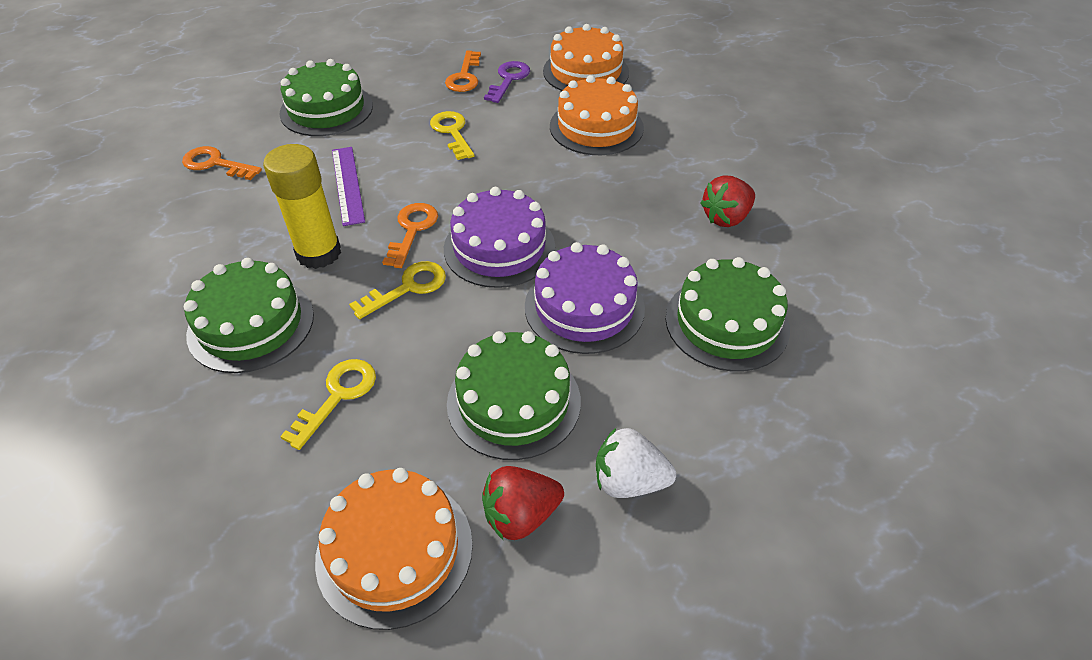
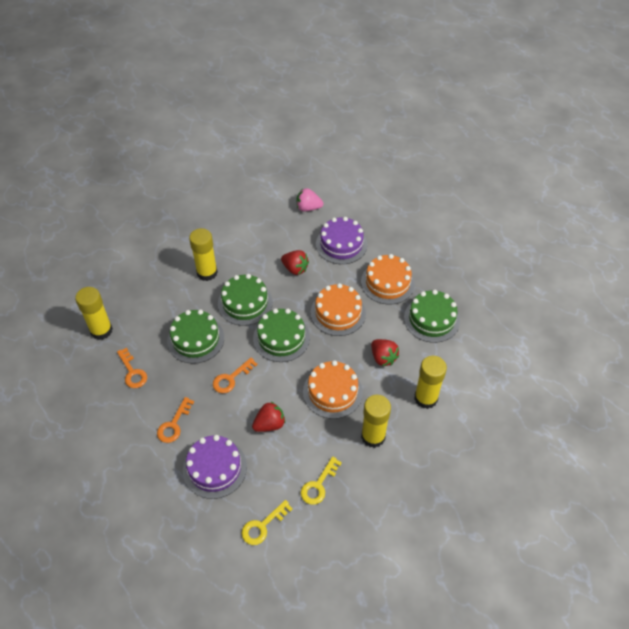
pink strawberry: none = 0 -> [297,188,324,212] = 1
purple key: [484,61,530,103] = 1 -> none = 0
purple ruler: [332,147,365,226] = 1 -> none = 0
red strawberry: [482,466,564,541] [701,175,755,227] = 2 -> [252,401,285,432] [281,250,309,275] [371,339,399,366] = 3
white strawberry: [596,428,676,498] = 1 -> none = 0
yellow glue stick: [263,144,341,269] = 1 -> [75,287,113,340] [189,228,218,281] [361,395,391,448] [414,356,447,409] = 4
yellow key: [280,359,376,450] [349,261,446,319] [430,111,474,160] = 3 -> [242,500,293,545] [301,456,342,505] = 2

